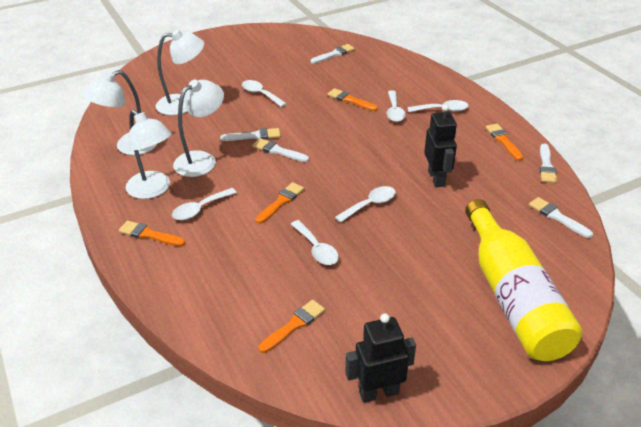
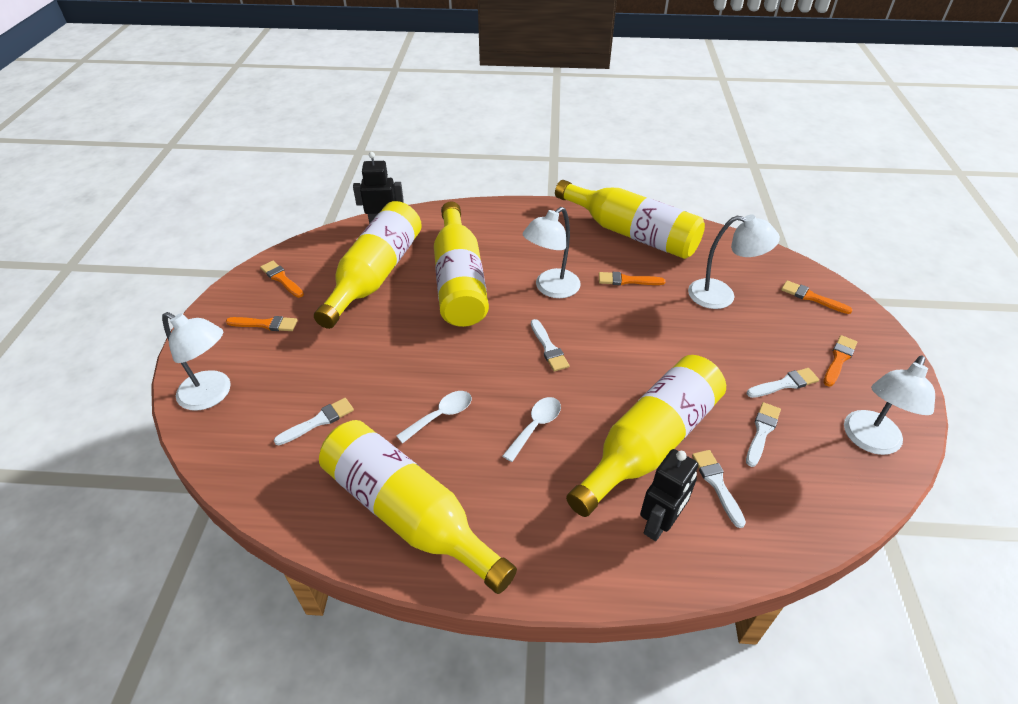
white spoon: [172,188,237,220] [242,80,287,107] [291,220,339,265] [335,186,396,223] [386,90,406,122] [407,100,468,112] = 6 -> [396,391,472,443] [503,397,561,462] = 2
yellow bottle: [465,199,582,361] = 1 -> [314,201,422,329] [319,420,517,594] [434,202,489,327] [555,180,705,259] [566,355,726,517] = 5

